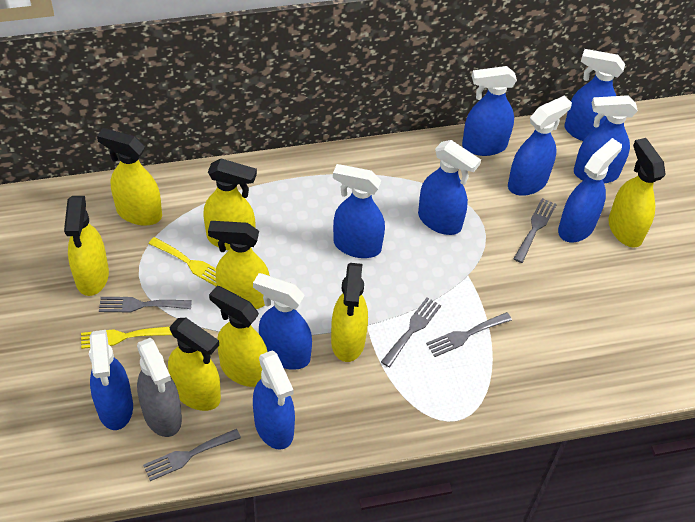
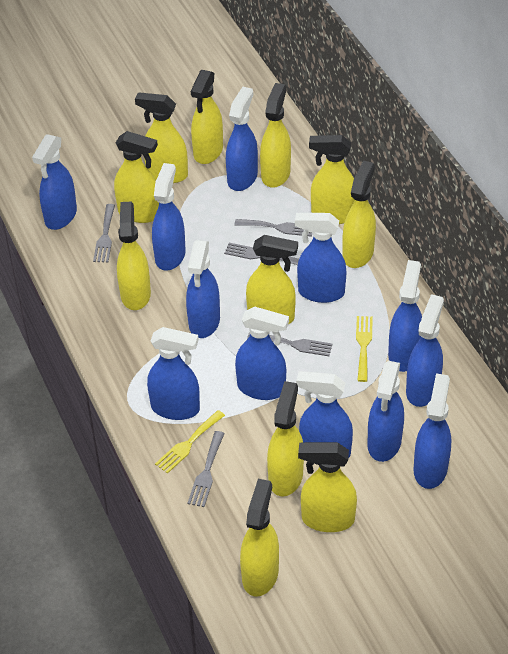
blue spray bottle: [89,330,133,430] [253,273,312,370] [253,350,295,450] [333,164,385,258] [418,140,481,235] [462,66,517,156] [508,96,572,196] [558,138,622,242] [564,49,625,141] [574,95,638,184] = 10 -> [32,134,77,230] [147,327,200,420] [152,163,186,271] [186,240,220,338] [226,87,258,191] [235,306,289,400] [295,213,346,303] [296,371,353,458] [368,361,404,462] [388,260,422,372] [406,294,444,407] [413,373,451,489] = 12
grey spray bottle: [137,337,182,437] = 1 -> none = 0
yellow spray bottle: [64,196,109,296] [97,128,162,226] [168,318,221,411] [203,159,257,250] [208,221,270,309] [209,286,267,387] [331,263,368,362] [608,138,665,248] = 8 -> [114,131,159,223] [117,202,151,310] [135,92,188,183] [191,70,223,164] [240,479,279,597] [246,235,298,324] [260,83,291,188] [267,381,304,496] [298,442,357,532] [309,135,355,224] [342,161,376,268] = 11

